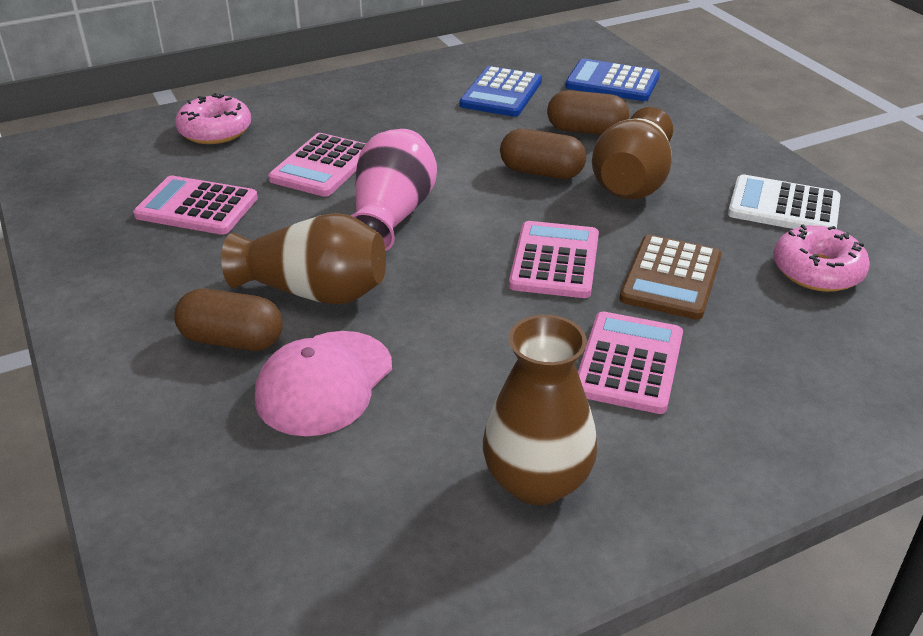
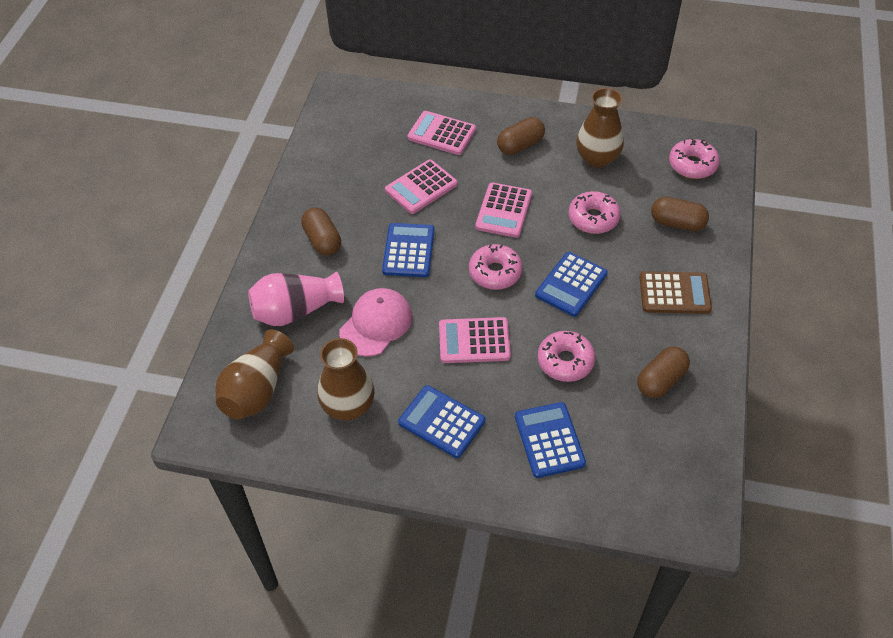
blue calculator: [460,66,542,117] [565,59,660,101] = 2 -> [382,223,435,277] [398,385,485,458] [515,402,586,478] [535,252,608,317] = 4
brown capsule: [174,289,283,351] [500,129,586,179] [547,90,629,135] = 3 -> [301,208,341,256] [497,117,545,155] [637,347,690,398] [651,197,709,231] = 4
pink donut: [175,93,251,144] [773,224,870,292] = 2 -> [469,244,523,290] [538,331,595,382] [569,191,621,234] [669,138,720,179] = 4
white calculator: [728,174,841,229] = 1 -> none = 0

